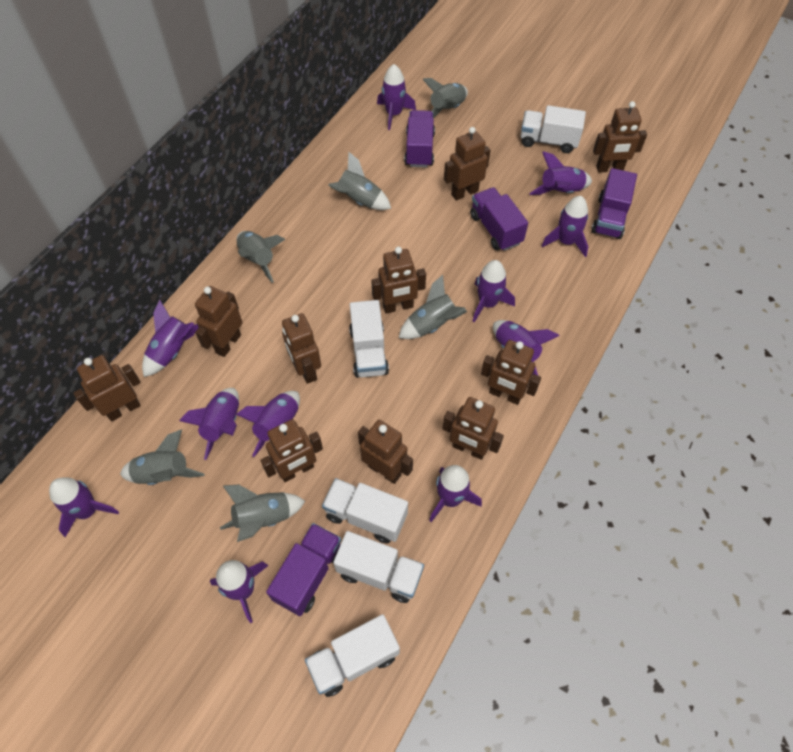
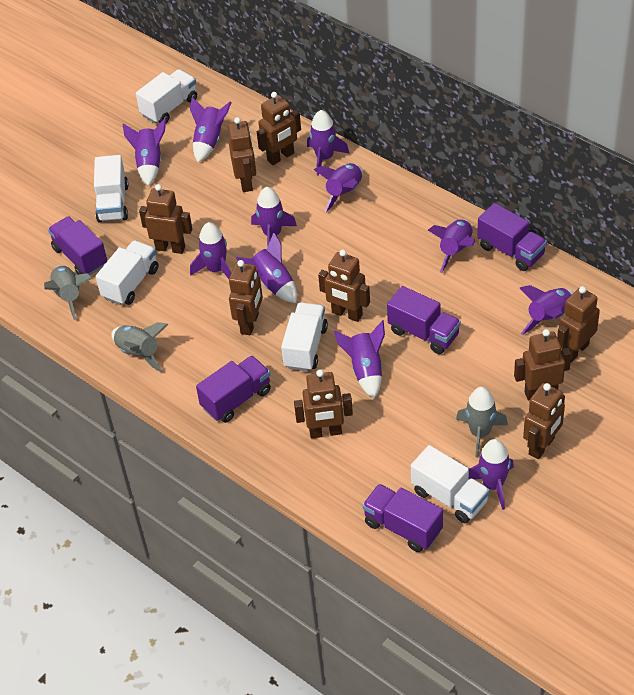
brown robot: [74,355,141,421] [195,286,242,357] [260,419,323,482] [282,313,321,384] [358,420,413,484] [371,247,426,313] [442,397,504,460] [444,127,490,201] [481,340,541,405] [593,101,647,173] = 10 -> [139,184,192,254] [228,117,256,192] [229,260,263,335] [257,92,301,165] [294,369,353,438] [318,249,370,322] [514,329,571,400] [523,383,565,459] [557,286,600,362] = 9
grey rocket: [120,430,204,485] [220,485,305,542] [237,231,285,283] [328,152,391,210] [399,275,467,339] [423,78,468,118] = 6 -> [44,266,92,320] [111,322,168,372] [456,387,508,457] = 3
purple truck: [266,523,341,616] [404,110,435,168] [470,187,528,251] [591,168,637,239] = 4 -> [48,216,107,275] [196,356,271,423] [362,484,443,552] [387,286,461,354] [477,203,547,271] = 5

